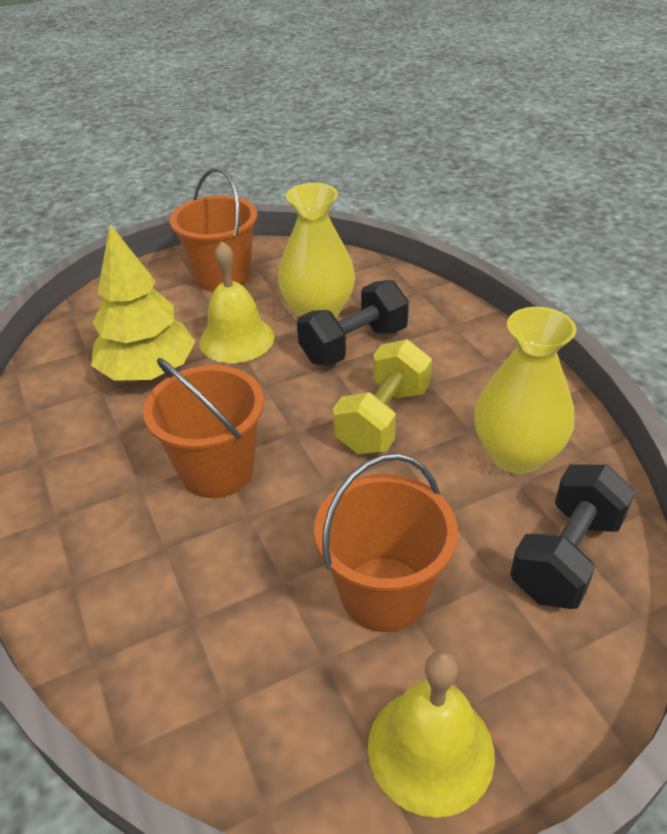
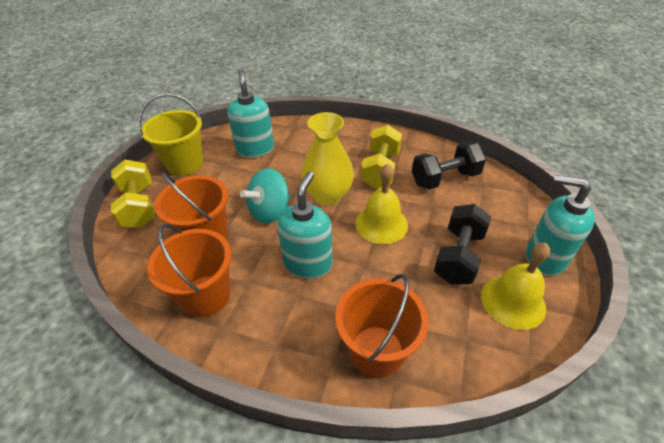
turquoise soap dispenser: none = 0 -> [228,69,274,158] [277,171,332,279] [526,175,595,276] = 3
turquoise spinning top: none = 0 -> [240,168,290,224] = 1
yellow bucket: none = 0 -> [138,93,203,176] = 1
yellow dumbbell: [333,339,432,454] = 1 -> [111,160,155,228] [361,125,402,188] = 2
yellow tree: [91,224,195,381] = 1 -> none = 0
yellow vase: [278,183,355,318] [474,307,577,474] = 2 -> [301,112,354,205] = 1

